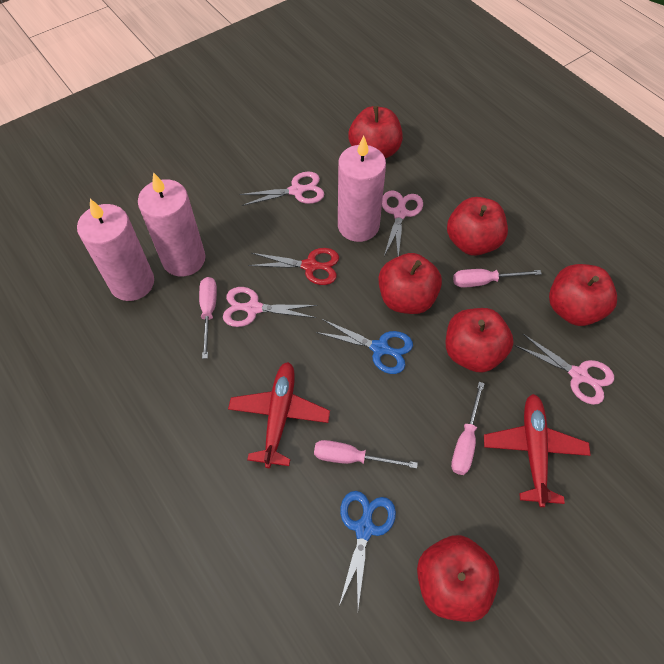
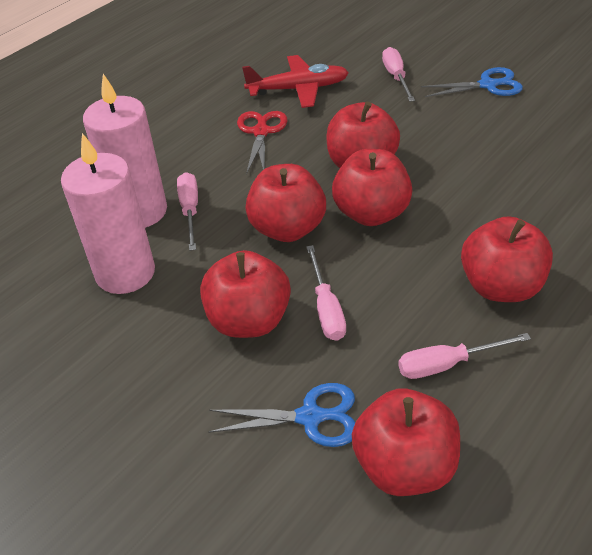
pink candle: [77,199,154,301] [138,172,205,276] [338,136,386,242] = 3 -> [61,133,155,294] [83,74,167,228] = 2
pink scissors: [223,287,318,327] [239,171,324,206] [382,190,423,256] [515,333,614,405] = 4 -> none = 0
red plane: [228,362,330,468] [484,394,591,507] = 2 -> [242,55,349,108] = 1

